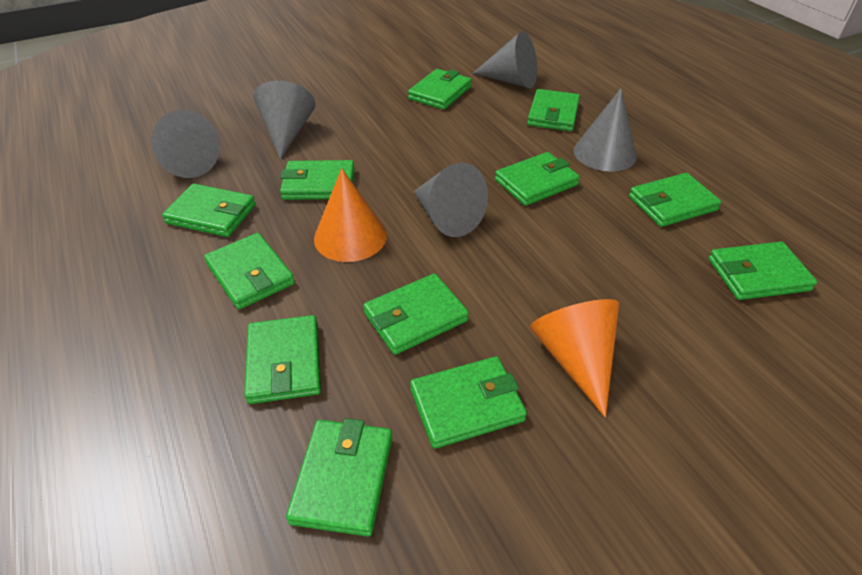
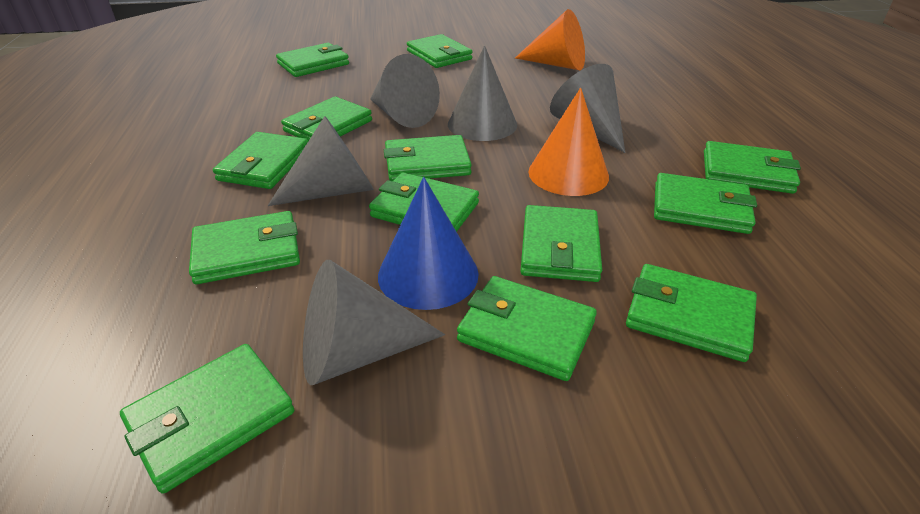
blue cone: none = 0 -> [378,177,479,310] = 1
green wallet: [162,184,256,237] [204,233,295,309] [244,315,321,404] [280,160,355,200] [286,418,392,537] [363,273,469,355] [408,69,472,110] [410,356,527,449] [495,152,580,206] [527,89,580,131] [629,173,721,227] [708,241,817,300] = 12 -> [120,344,294,494] [189,211,300,284] [213,132,308,189] [276,43,349,77] [281,97,372,141] [369,172,479,232] [384,135,472,181] [407,34,472,68] [457,276,597,381] [520,205,602,282] [626,264,757,362] [654,173,757,234] [704,141,801,194] = 13

